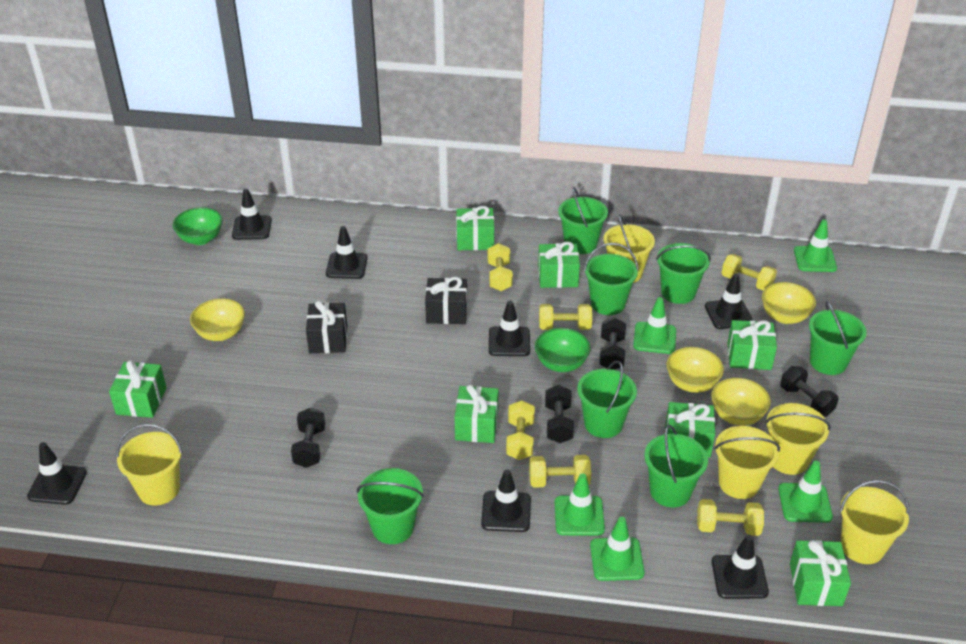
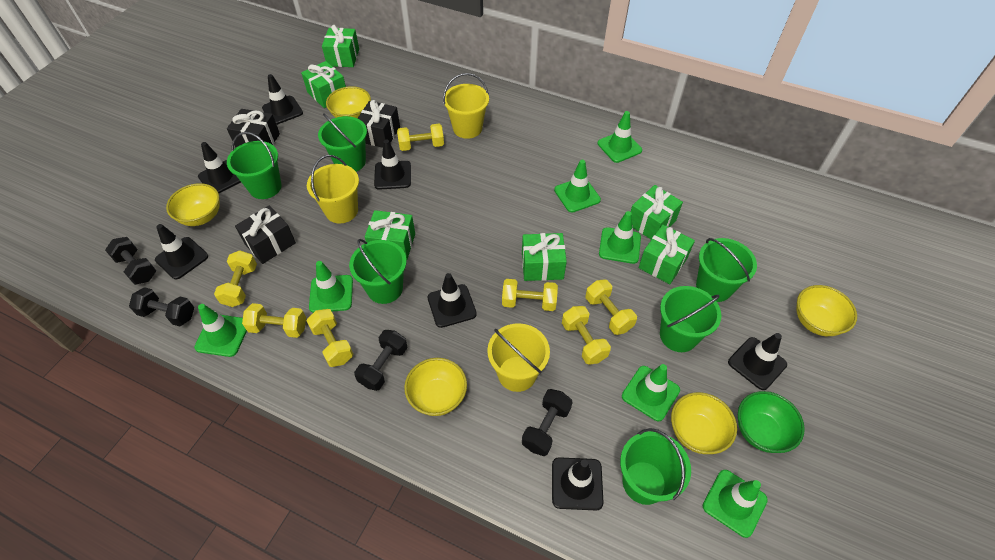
black gift: [306,301,347,353] [425,277,467,324] = 2 -> [227,109,280,148] [235,206,296,264] [357,100,400,148] = 3
green bowl: [173,207,223,245] [535,328,590,372] = 2 -> [738,391,805,453] = 1
green bucket: [357,468,424,544] [558,187,608,254] [577,360,637,438] [584,243,639,315] [644,425,708,508] [656,243,711,304] [809,301,867,375] = 7 -> [227,132,282,199] [318,113,367,172] [349,239,407,304] [620,428,691,505] [660,286,722,352] [696,238,757,302] = 6
green gift: [109,360,167,418] [455,384,498,443] [456,206,494,250] [538,242,580,288] [665,402,715,457] [728,320,777,370] [790,540,851,606] = 7 -> [301,61,346,108] [322,25,359,67] [365,210,415,260] [522,233,567,281] [631,185,683,240] [639,225,695,284] = 6
green traffic cone: [555,473,605,536] [590,517,645,581] [633,297,676,354] [778,461,833,523] [794,219,837,272] = 5 -> [194,304,247,357] [309,261,353,313] [554,160,601,213] [598,111,642,163] [599,211,641,264] [622,364,680,421] [703,470,768,538] = 7
yellow bowl: [190,298,245,341] [666,347,724,393] [711,378,771,426] [762,282,816,324] = 4 -> [166,183,220,226] [326,86,371,118] [404,358,467,416] [671,392,737,454] [796,285,857,336] = 5
yellow bucket: [116,424,183,505] [604,215,655,283] [714,426,780,499] [765,403,831,475] [839,480,909,564] = 5 -> [307,155,359,224] [443,73,489,139] [487,323,550,392] = 3
yellow dumbbell: [488,243,513,291] [506,401,535,460] [529,455,591,488] [539,304,592,330] [697,499,764,536] [721,254,777,291] = 6 -> [214,250,257,307] [242,303,306,338] [306,309,353,367] [397,124,444,151] [502,279,558,311] [562,306,611,365] [585,280,637,335] = 7

